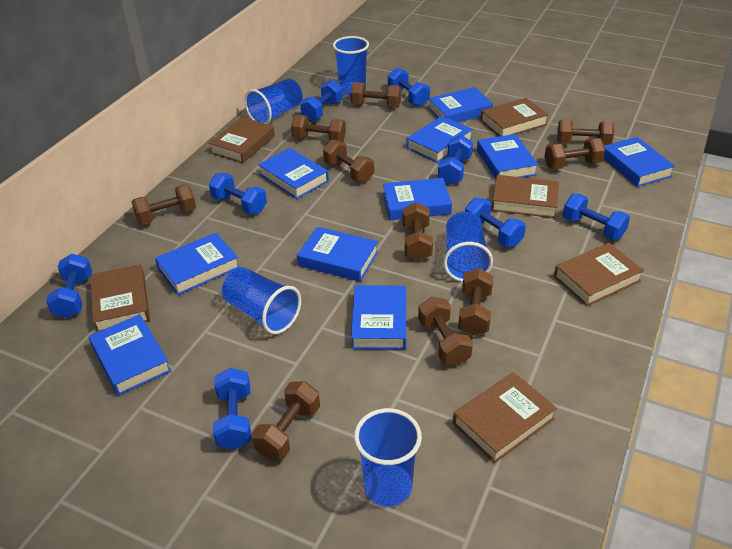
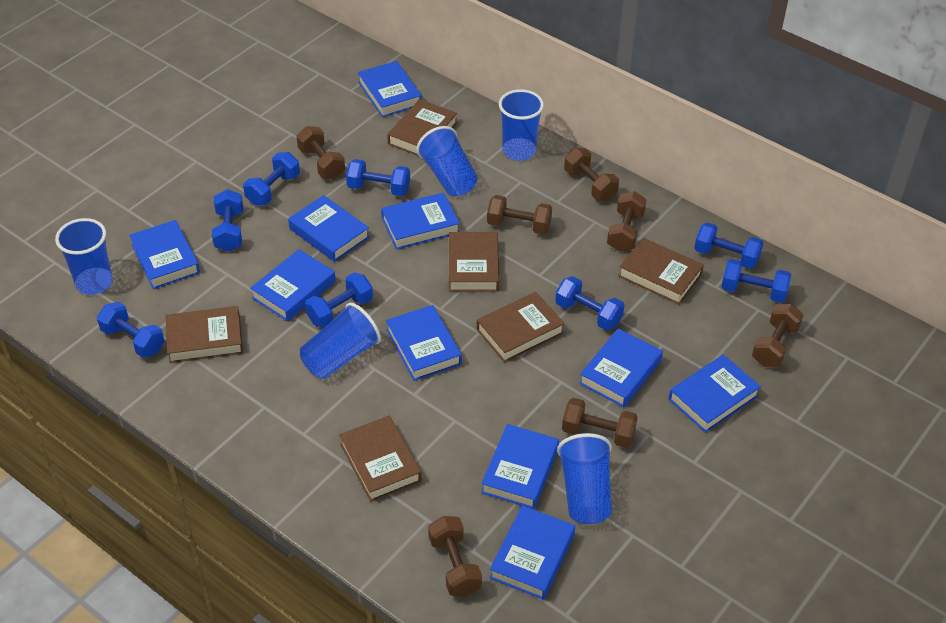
brown dumbbell: [132,185,196,225] [252,381,320,460] [291,115,346,142] [323,140,374,182] [350,82,401,108] [403,202,433,261] [418,297,473,366] [458,268,493,336] [544,138,605,169] [557,120,614,145] = 10 -> [297,126,345,179] [428,516,482,596] [487,195,552,235] [562,398,638,448] [564,148,619,201] [607,191,647,252] [752,304,803,367] = 7

